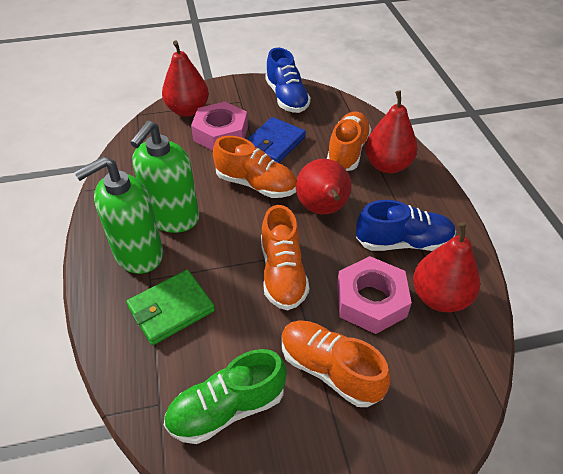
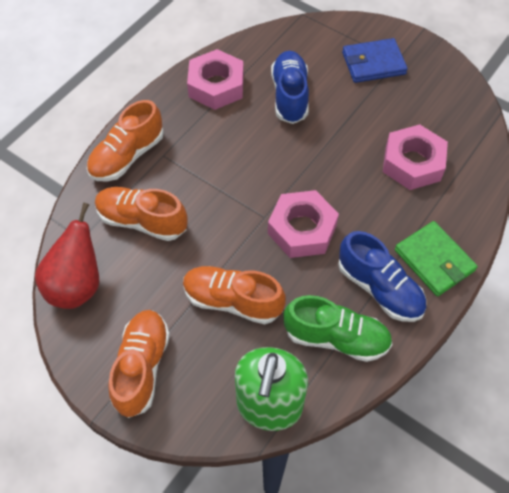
green soap dispenser: [74,157,163,274] [130,121,199,233] = 2 -> [235,347,308,431] = 1
pink nut: [191,102,248,151] [337,256,412,334] = 2 -> [187,49,244,110] [268,190,339,258] [383,124,448,190] = 3
red pear: [162,41,209,117] [296,159,351,214] [365,91,417,173] [413,222,480,312] = 4 -> [35,203,99,309] = 1

